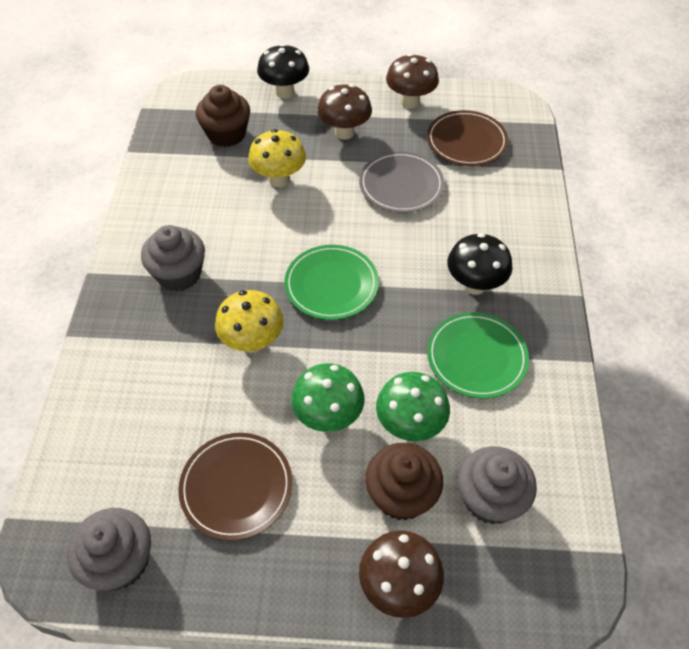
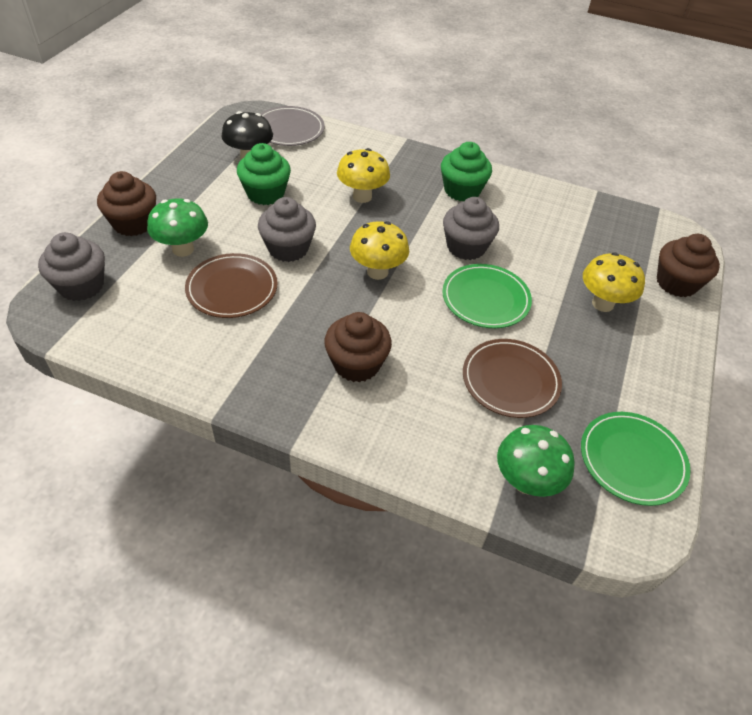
black mushroom: [257,44,309,99] [447,233,512,295] = 2 -> [221,111,273,160] = 1
brown cupcake: [196,85,250,147] [365,443,443,520] = 2 -> [97,171,156,236] [324,312,392,382] [657,234,720,297] = 3
brown mushroom: [317,84,372,140] [359,531,444,618] [386,54,439,109] = 3 -> none = 0
green cupcake: none = 0 -> [237,143,291,205] [441,142,492,202] = 2
yellow mushroom: [215,290,284,353] [248,129,306,187] = 2 -> [337,148,390,203] [350,221,409,280] [583,252,645,312] = 3

